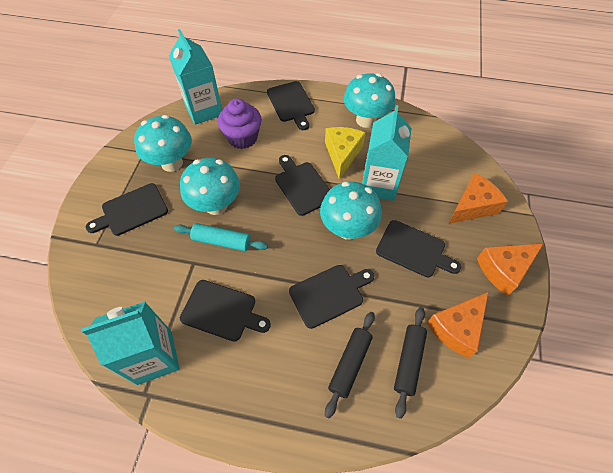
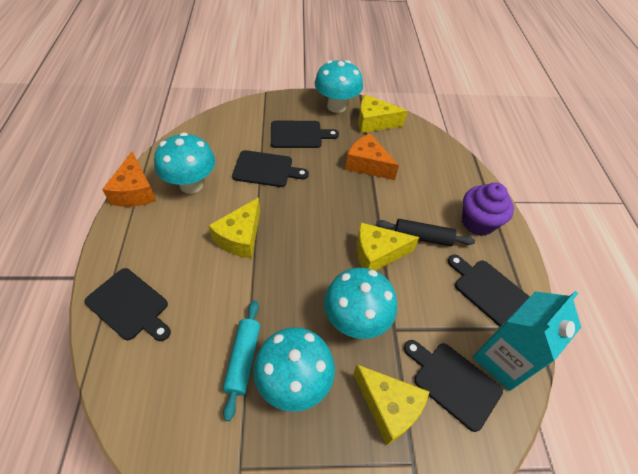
black cutting board: [86,183,168,236] [180,280,271,342] [267,81,315,130] [275,155,330,216] [289,265,374,329] [376,220,461,278] = 6 -> [85,268,171,341] [232,150,309,187] [271,121,339,148] [404,340,503,432] [448,255,530,327] = 5
black rolling pin: [325,312,375,418] [394,307,427,419] = 2 -> [376,219,475,246] = 1
orange cheese: [427,292,488,358] [449,173,508,224] [477,244,543,296] = 3 -> [102,151,156,207] [345,133,399,180] = 2
turquoise carton: [82,301,180,385] [169,29,222,125] [362,105,411,201] = 3 -> [473,291,581,391] = 1
yellow cheese: [325,127,366,179] = 1 -> [208,197,260,259] [353,365,430,445] [356,223,419,271] [358,94,407,133] = 4

